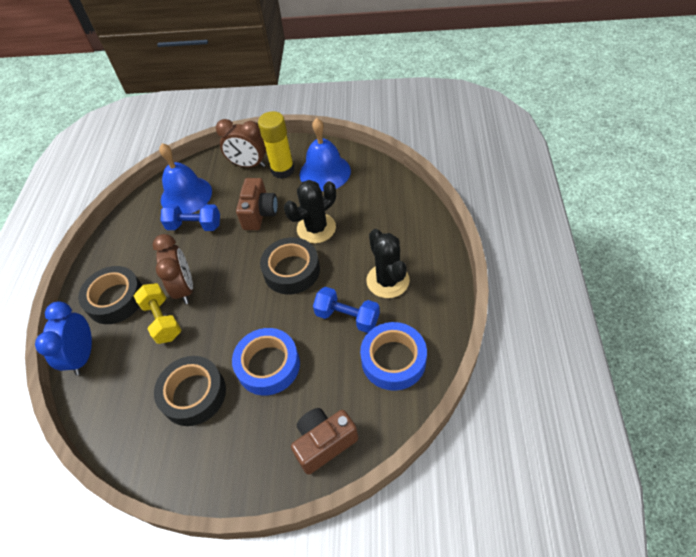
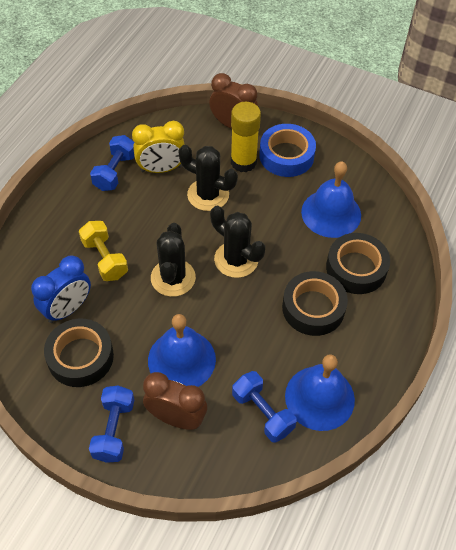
black cactus: [284,180,336,244] [366,229,410,298] = 2 -> [151,223,196,297] [178,145,238,211] [210,206,265,278] = 3
blue bell: [159,143,212,214] [300,118,351,191] = 2 -> [148,314,216,387] [285,354,355,431] [301,161,361,238] = 3
blue dumbbell: [160,204,220,231] [313,287,380,333] = 2 -> [89,386,134,463] [90,135,135,191] [232,371,297,443] = 3
blue tape: [232,328,300,396] [360,322,427,391] = 2 -> [259,124,316,177] = 1
brown camera: [236,178,278,230] [291,408,358,475] = 2 -> none = 0
yellow clock: none = 0 -> [132,121,185,173] = 1

